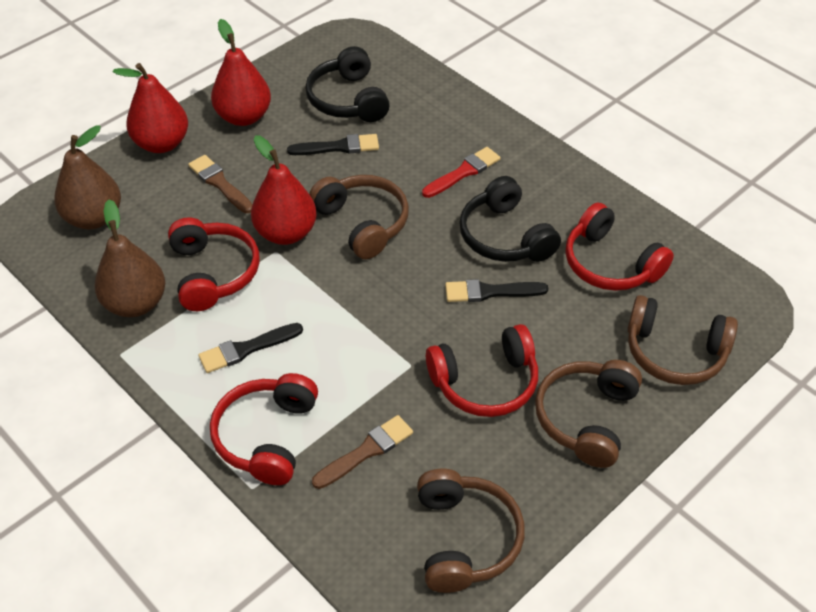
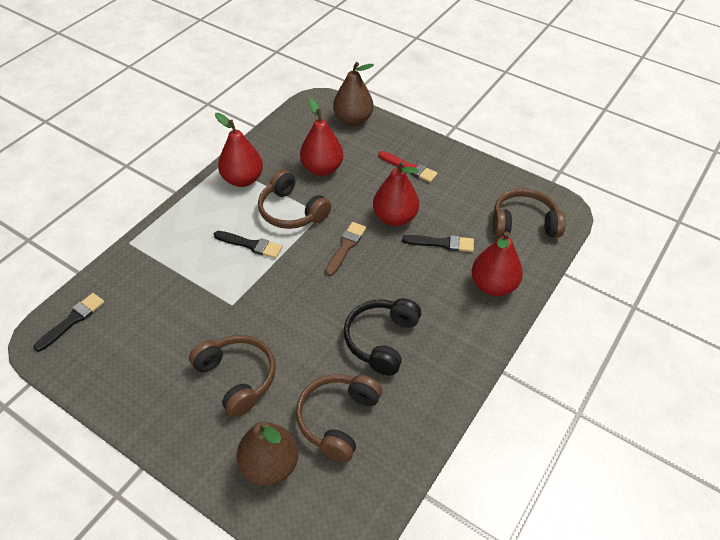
black headphones: [305,46,390,122] [459,176,561,262] = 2 -> [344,298,421,376] = 1
brown brush: [188,155,252,213] [312,415,413,489] = 2 -> [325,222,366,276] = 1
red headphones: [168,217,260,311] [210,373,318,485] [426,324,538,417] [565,203,674,291] = 4 -> none = 0
red pear: [113,63,188,153] [211,19,271,126] [251,135,317,245] = 3 -> [215,113,263,187] [300,98,343,176] [373,161,419,226] [472,231,523,296] = 4

